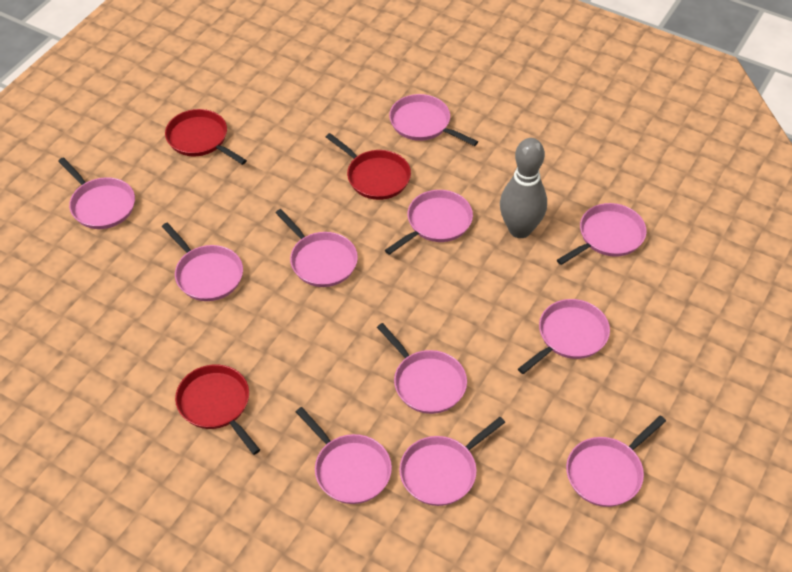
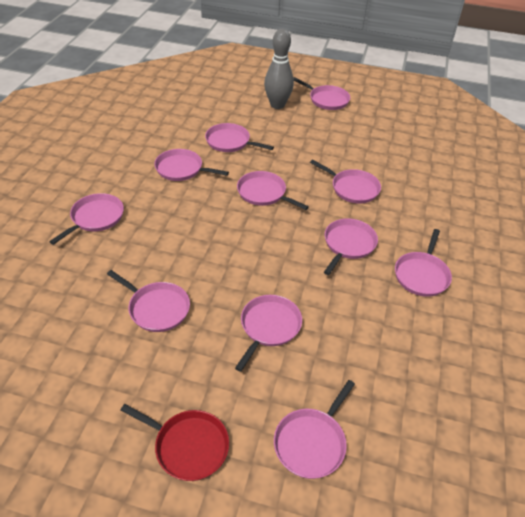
red pan: [165,109,247,165] [175,364,260,455] [326,133,411,200] = 3 -> [120,404,229,481] = 1

